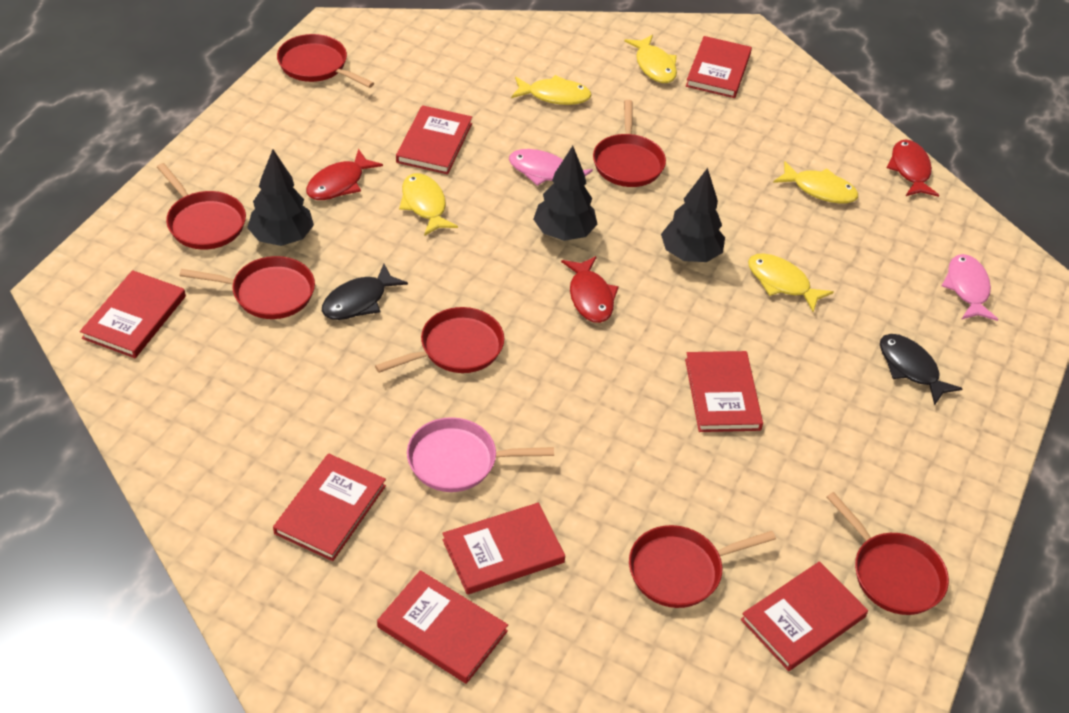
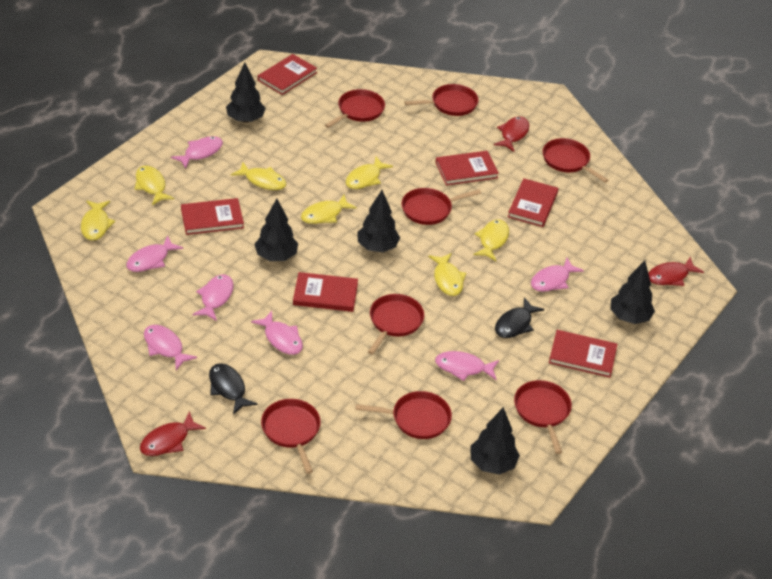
black tree: [247,149,314,246] [533,146,598,241] [661,168,725,262] = 3 -> [226,63,266,123] [254,199,298,261] [357,190,400,252] [470,407,520,475] [610,261,655,324] = 5
pink fish: [509,149,593,186] [942,254,998,321] = 2 -> [126,235,183,272] [144,325,197,370] [171,136,223,169] [193,274,234,321] [251,311,303,355] [435,351,499,381] [531,257,584,292] = 7
pink pan: [407,417,554,492] = 1 -> none = 0
red book: [80,270,186,358] [273,453,386,561] [377,570,508,684] [396,105,472,174] [442,503,565,595] [685,351,763,432] [686,36,752,98] [741,561,868,671] = 8 -> [181,198,244,235] [258,54,317,95] [293,272,358,312] [436,151,499,185] [508,178,558,227] [549,330,617,378] = 6
red pan: [157,163,246,250] [179,256,315,319] [277,34,374,88] [375,307,504,373] [593,100,666,187] [629,525,776,608] [827,492,949,615] = 7 -> [261,399,321,474] [325,89,385,128] [355,391,452,439] [368,294,424,355] [401,188,481,225] [404,84,478,116] [514,380,572,454] [543,138,608,183] = 8
yellow fish: [399,173,458,236] [511,75,592,105] [624,35,677,83] [748,253,833,312] [773,161,858,204] = 5 -> [81,200,115,241] [135,166,174,205] [231,162,286,190] [301,195,357,224] [345,157,393,189] [428,253,466,296] [473,219,509,261] = 7

